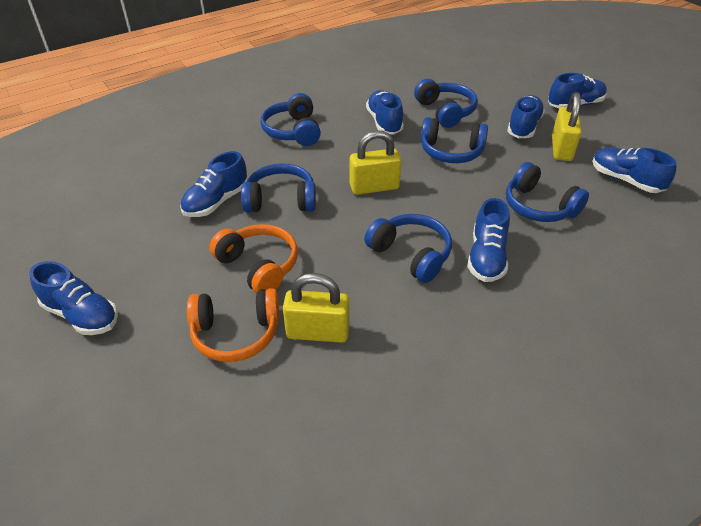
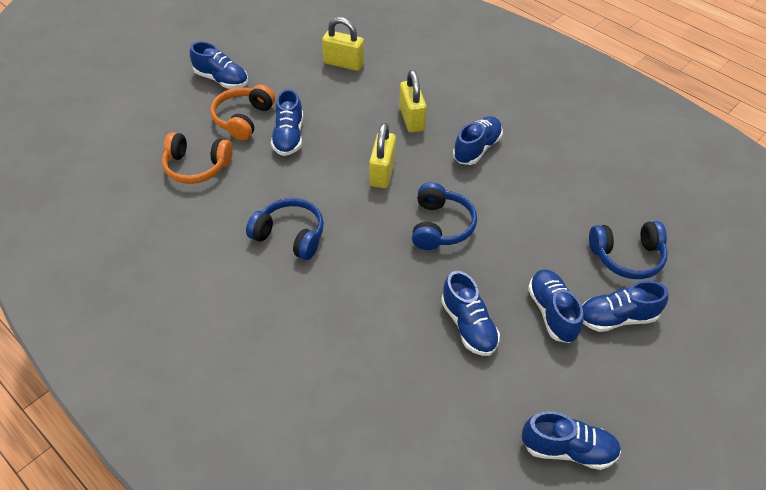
blue headphones: [241,163,316,213] [261,93,321,146] [364,214,452,283] [414,79,478,128] [421,117,488,163] [506,162,589,222] = 6 -> [246,198,324,260] [412,182,477,250] [589,221,668,279] = 3

